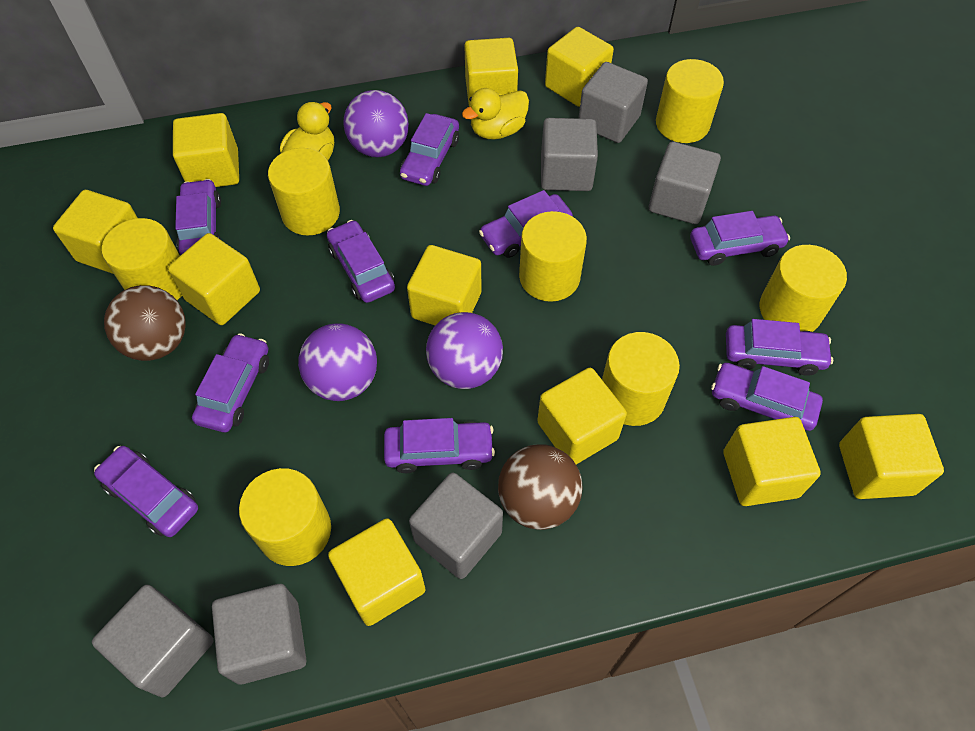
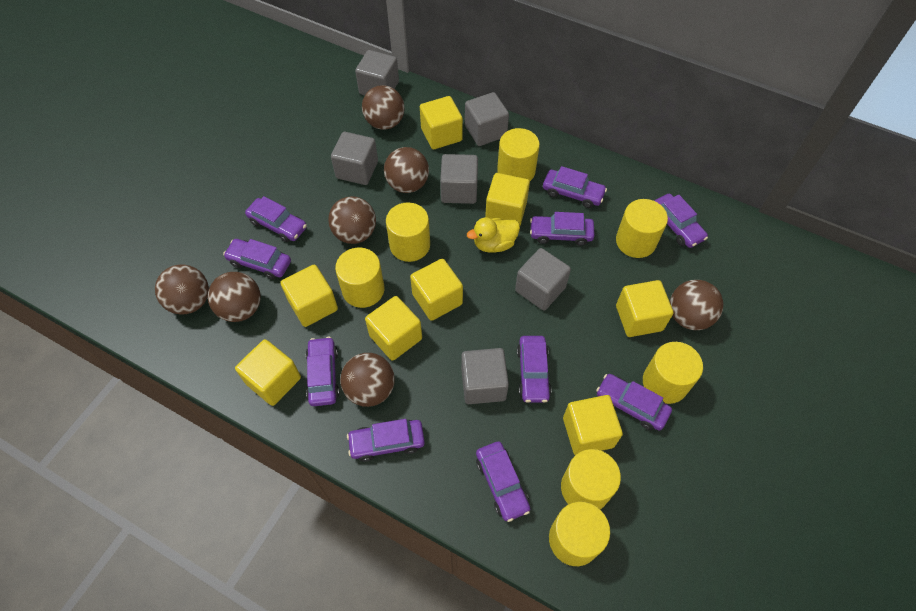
brown ball: [104,285,186,361] [498,444,583,530] = 2 -> [155,265,209,314] [208,272,261,322] [328,196,376,244] [340,353,395,407] [362,85,405,130] [384,147,429,193] [670,280,723,330] = 7
purple ball: [298,323,377,401] [343,90,409,157] [426,312,503,389] = 3 -> none = 0
yellow cube: [53,190,137,274] [168,233,260,325] [173,113,239,187] [328,518,426,626] [407,245,482,325] [464,38,518,107] [537,368,627,464] [545,27,614,107] [723,417,821,506] [839,414,944,499] = 10 -> [235,339,301,406] [280,265,338,327] [365,296,422,361] [410,259,463,321] [420,96,463,149] [485,173,530,225] [563,395,623,455] [616,280,673,337] = 8
yellow duck: [280,102,334,160] [462,88,529,140] = 2 -> [467,217,520,253] = 1

